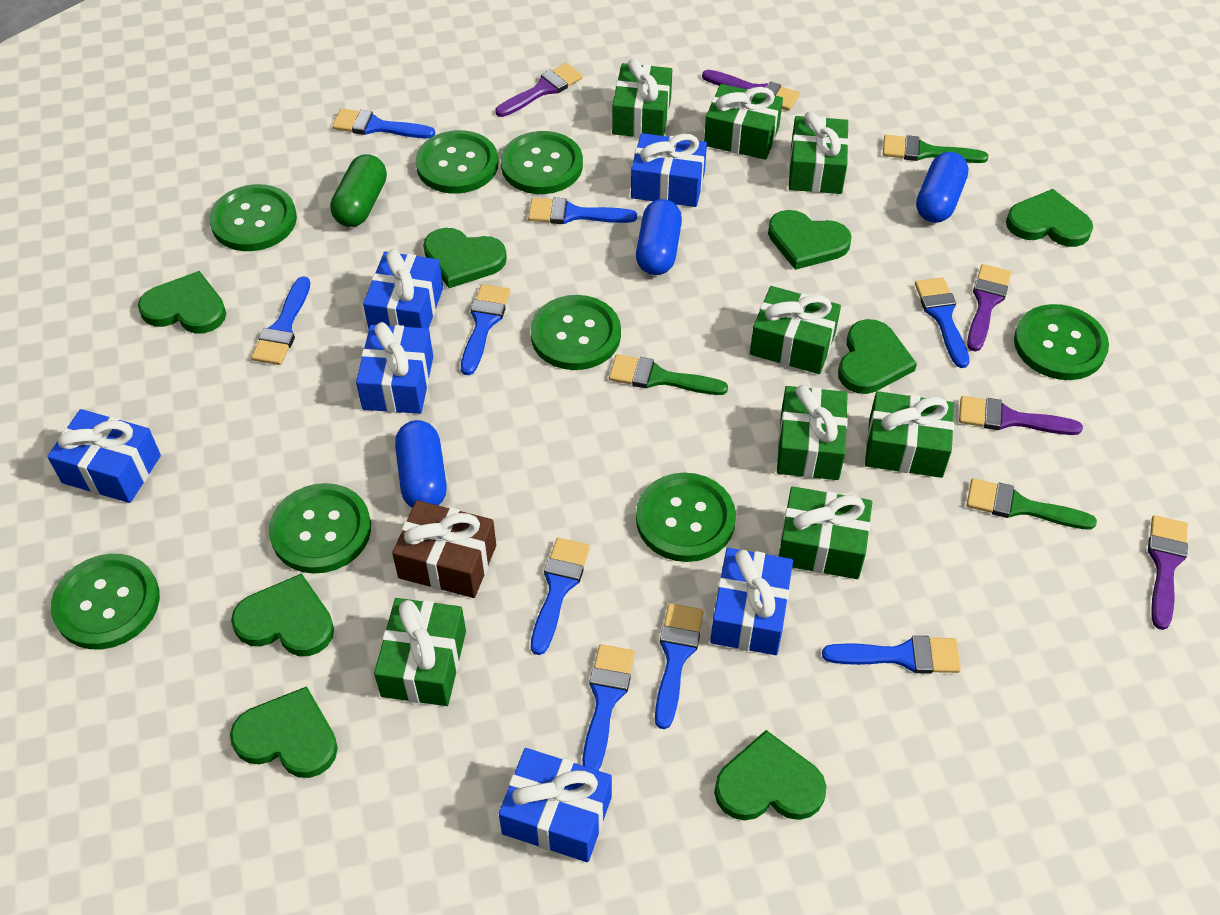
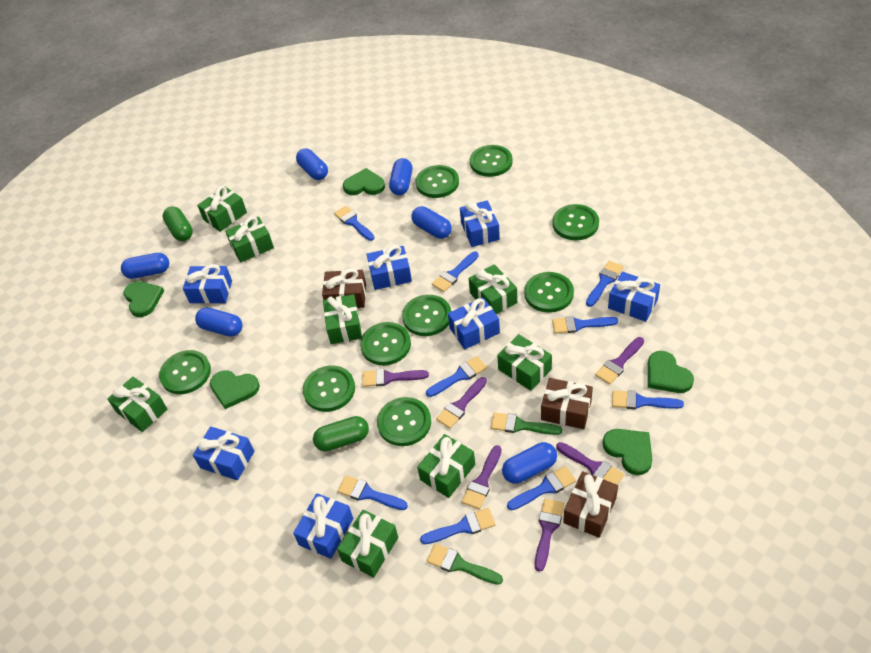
blue capsule: [395,420,447,508] [636,199,682,275] [916,152,969,223] = 3 -> [121,253,169,279] [195,307,242,337] [296,149,328,180] [389,158,412,195] [411,206,452,239] [502,442,557,484] = 6
blue gift: [47,409,161,503] [356,322,433,414] [363,249,443,329] [499,748,612,862] [631,133,707,207] [710,548,793,655] = 6 -> [183,264,232,304] [193,427,254,480] [293,493,353,559] [366,245,412,290] [448,297,500,349] [460,200,500,247] [608,272,660,322] = 7
brown gift: [392,500,496,598] = 1 -> [322,268,366,308] [541,378,593,429] [563,471,618,538] = 3
green brush: [609,354,728,395] [883,135,988,163] [967,478,1097,530] = 3 -> [427,544,503,585] [491,412,562,435] = 2
green button: [51,554,160,649] [209,184,297,251] [269,483,371,574] [416,130,498,194] [501,131,583,194] [530,295,621,370] [636,473,736,562] [1014,304,1109,380] = 8 -> [159,350,211,394] [303,366,355,412] [360,322,411,365] [377,397,431,446] [402,295,451,336] [416,165,459,198] [470,145,512,177] [524,272,574,313] [552,204,599,240] = 9
green capsule: [330,154,387,227] = 1 -> [163,206,193,241] [313,416,369,452] = 2
green heart: [138,271,226,334] [230,686,338,778] [231,573,334,656] [423,228,507,288] [714,730,826,821] [768,210,852,270] [838,319,917,394] [1006,189,1093,247] = 8 -> [123,281,164,317] [210,370,260,409] [343,168,385,195] [602,429,653,475] [648,351,694,393] = 5
purple brush: [495,63,583,117] [702,70,800,111] [959,396,1083,435] [967,264,1011,352] [1148,515,1188,630] = 5 -> [362,369,429,387] [436,377,487,429] [462,445,502,509] [535,499,564,571] [556,442,624,485] [595,337,644,385] = 6

